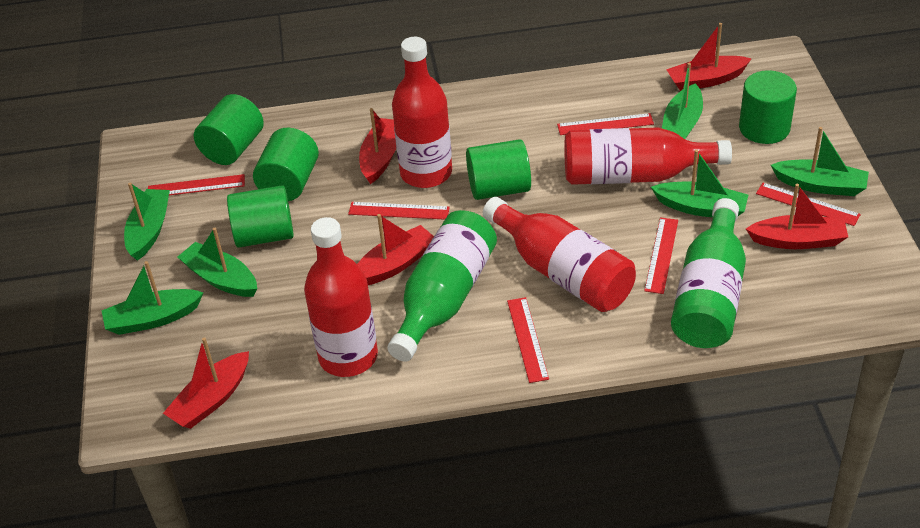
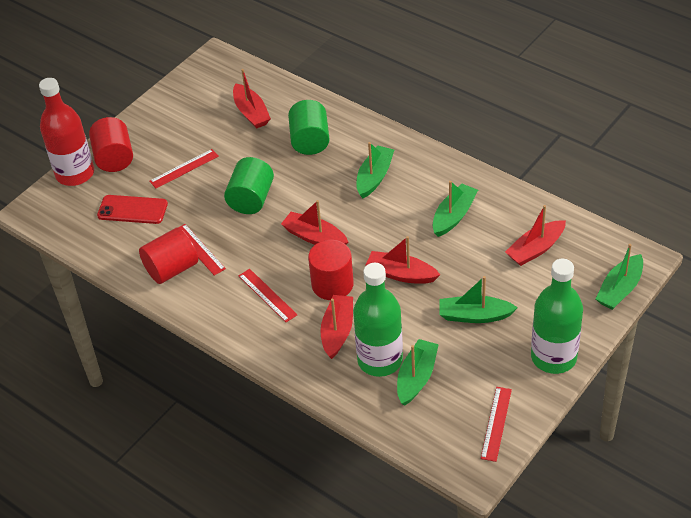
green boat: [102,261,204,335] [124,183,170,261] [178,228,257,297] [651,150,748,217] [662,63,703,139] [771,127,869,196] = 6 -> [356,142,394,198] [397,339,439,406] [433,181,478,237] [439,276,518,323] [596,244,643,310] = 5
green cylinder: [194,94,264,165] [227,185,294,248] [253,128,319,201] [466,139,531,200] [739,70,797,144] = 5 -> [224,157,274,214] [288,100,330,155] = 2
red bottle: [304,217,378,377] [392,37,452,188] [483,197,636,312] [564,128,732,185] = 4 -> [39,78,94,186] = 1
red cylinder: none = 0 -> [89,117,133,172] [139,227,198,284] [308,240,354,300] = 3
red phone: none = 0 -> [97,195,168,224] = 1
red ruler: [148,174,245,195] [348,202,450,220] [507,297,549,383] [557,113,654,135] [644,217,678,294] [756,183,861,226] = 6 -> [149,149,219,188] [179,224,226,276] [239,269,297,322] [481,387,512,462] = 4

